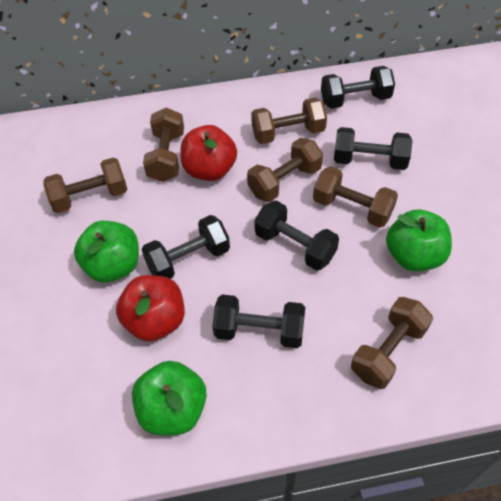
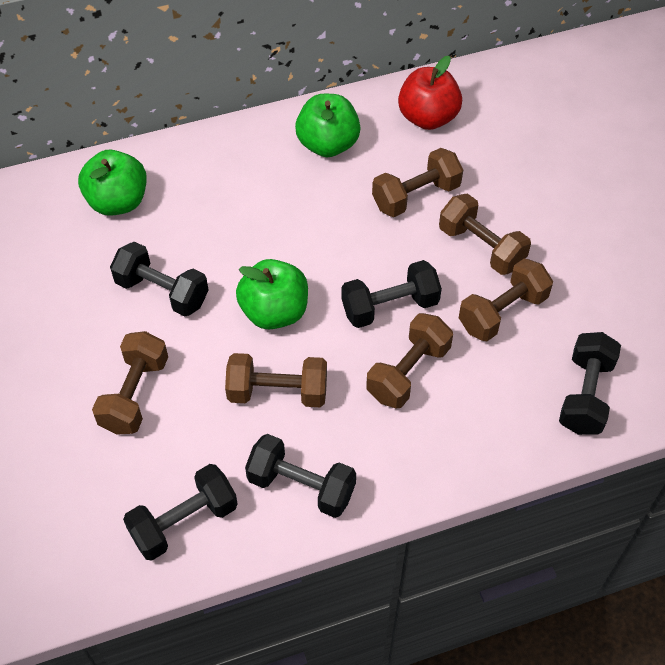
red apple: [116,275,185,342] [180,125,237,181] = 2 -> [398,56,462,130] = 1

